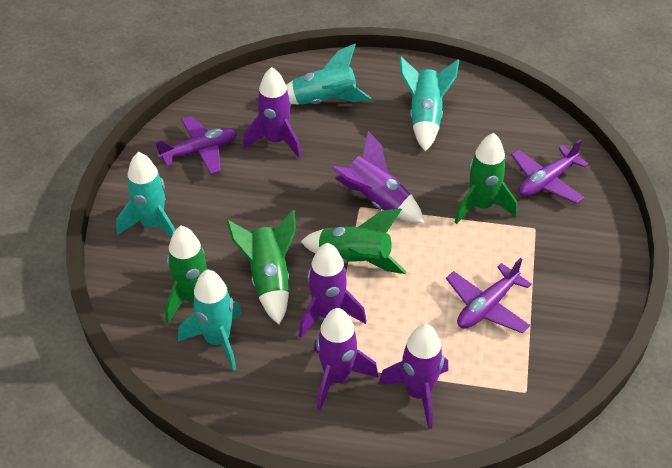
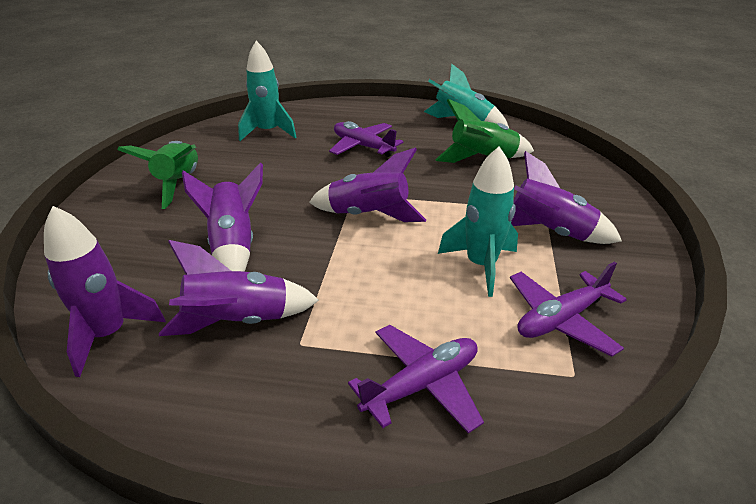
green rocket: [165,226,231,324] [227,210,296,325] [300,208,407,274] [455,133,517,224] = 4 -> [117,141,198,209] [435,99,534,163] = 2
turquoise rocket: [116,152,175,238] [178,269,242,371] [286,44,371,105] [400,57,459,151] = 4 -> [238,41,297,141] [424,63,509,128] [438,147,518,297] = 3

